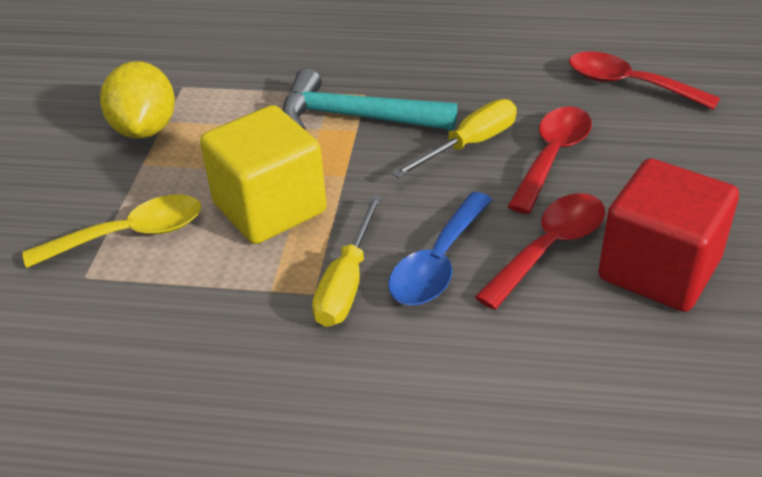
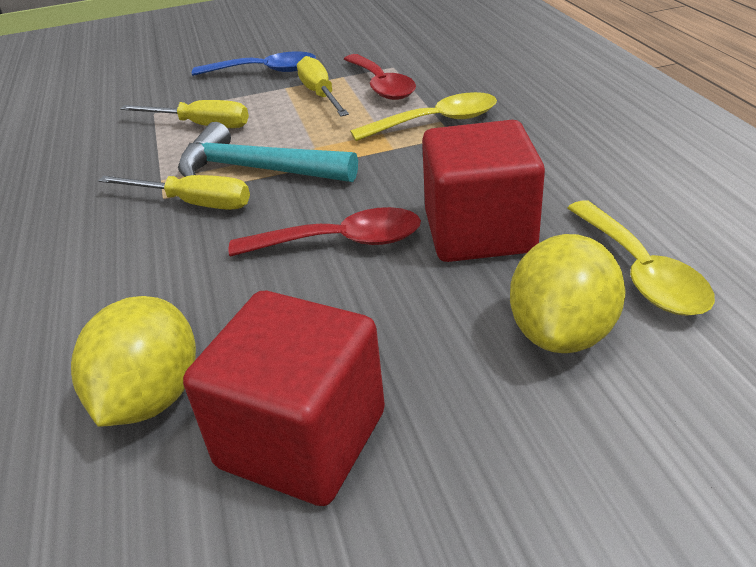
red cube: [598,158,739,312] = 1 -> [183,291,385,506] [422,120,545,262] = 2
red spoon: [475,193,605,310] [508,106,592,214] [569,51,720,110] = 3 -> [229,207,421,257] [344,54,416,100] = 2
yellow cube: [200,105,327,244] = 1 -> none = 0
yellow lemon: [100,61,175,138] = 1 -> [71,296,196,427] [510,234,626,353] = 2
yellow screwdriver: [312,195,382,327] [392,99,517,178] = 2 -> [98,175,250,210] [120,100,249,128] [297,56,349,116] = 3
yellow spoon: [22,194,201,268] = 1 -> [350,92,497,141] [568,200,715,316] = 2

